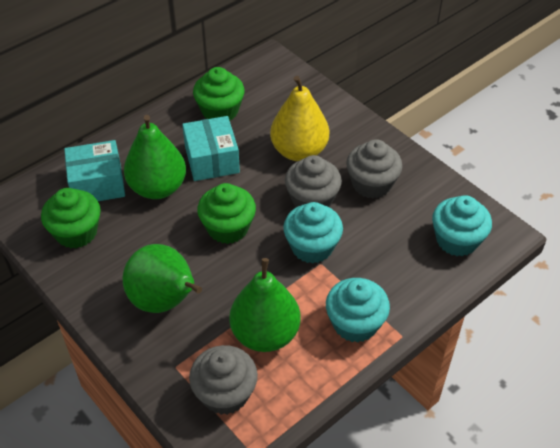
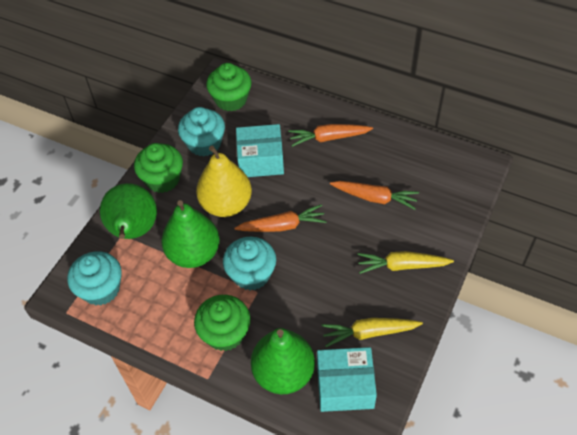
grey cupcake: [189,345,258,415] [285,155,342,207] [346,139,402,199] = 3 -> none = 0
orange carrot: none = 0 -> [234,204,326,232] [289,124,373,147] [330,181,419,210] = 3
yellow carrot: none = 0 -> [321,318,423,347] [357,251,454,274] = 2

